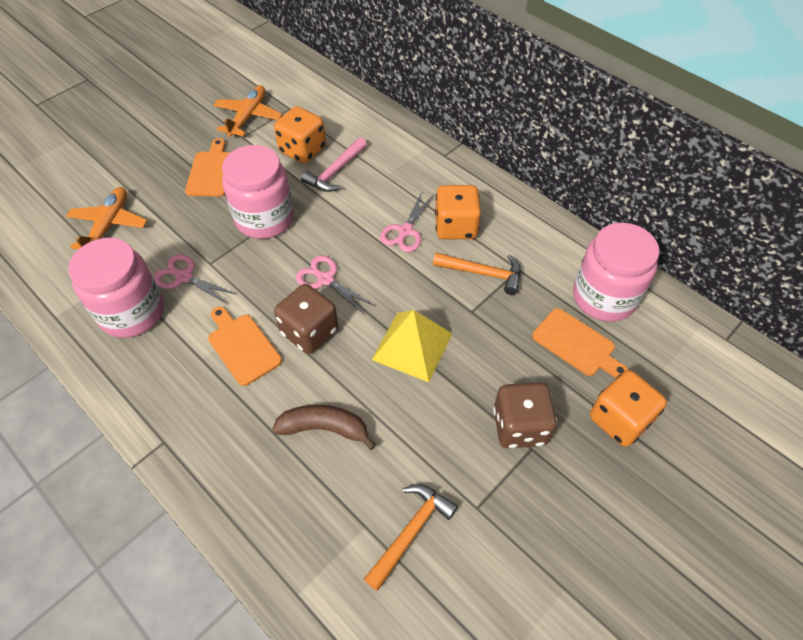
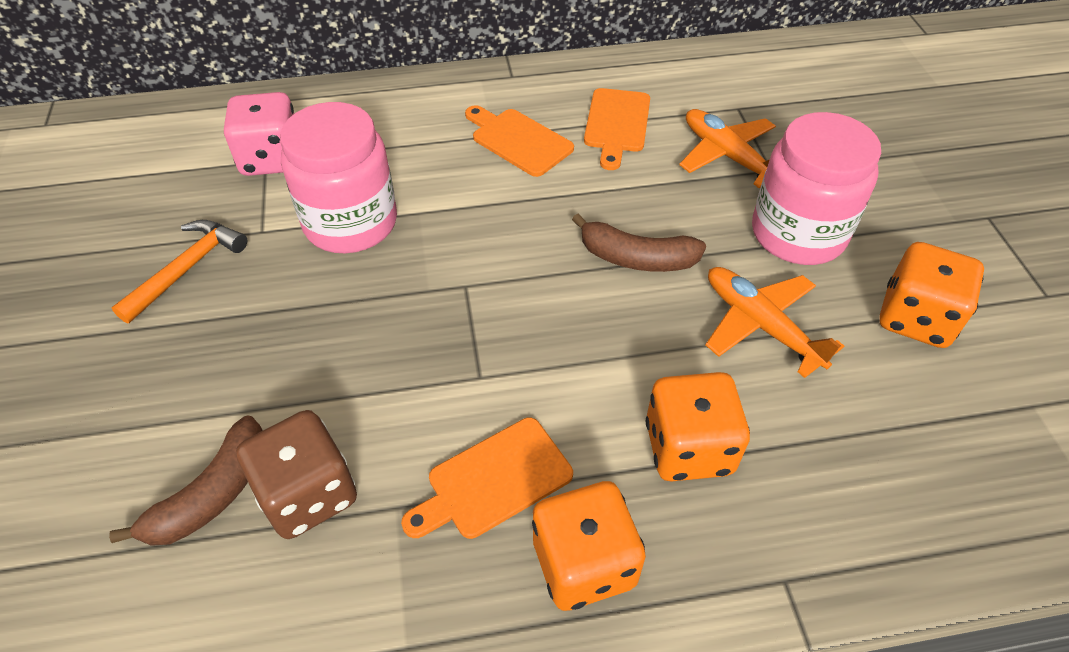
brown banana: [272,405,376,450] = 1 -> [109,416,263,546] [572,213,706,272] = 2
brown dice: [274,284,338,354] [493,382,557,448] = 2 -> [236,410,357,539] = 1
orange hammer: [364,484,458,591] [433,252,521,295] = 2 -> [111,220,247,323] = 1
pink dice: none = 0 -> [224,92,294,176] = 1
pink hammer: [301,137,367,192] = 1 -> none = 0
pink jar: [68,238,164,338] [222,145,294,239] [573,223,659,322] = 3 -> [280,102,397,253] [752,112,881,265] = 2
pink scissors: [153,254,236,304] [296,256,375,315] [380,192,434,252] = 3 -> none = 0
yellow pyramid: [372,310,453,382] = 1 -> none = 0

